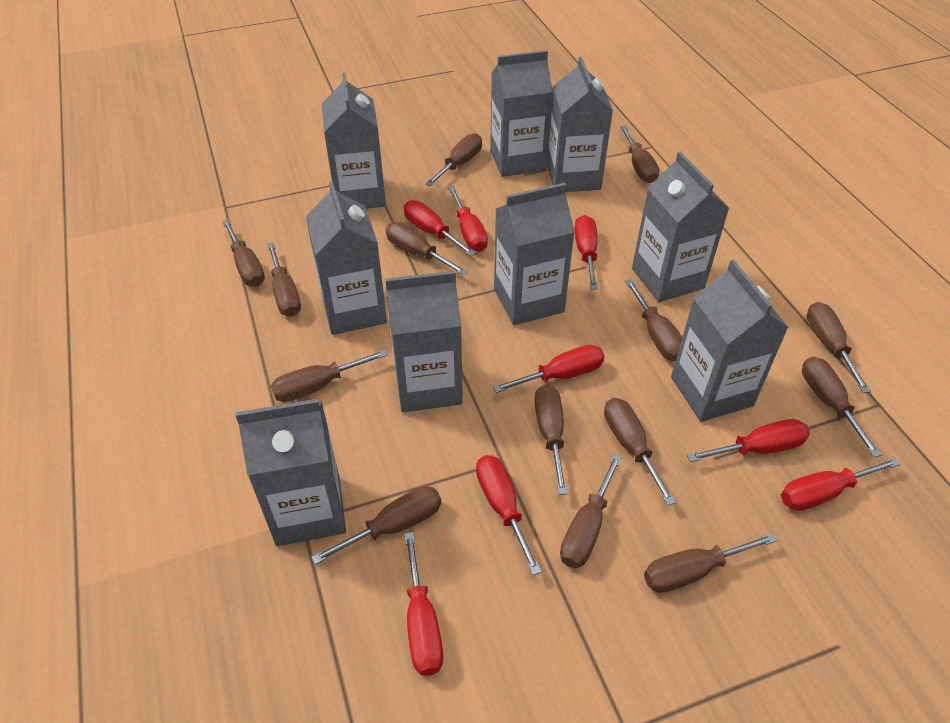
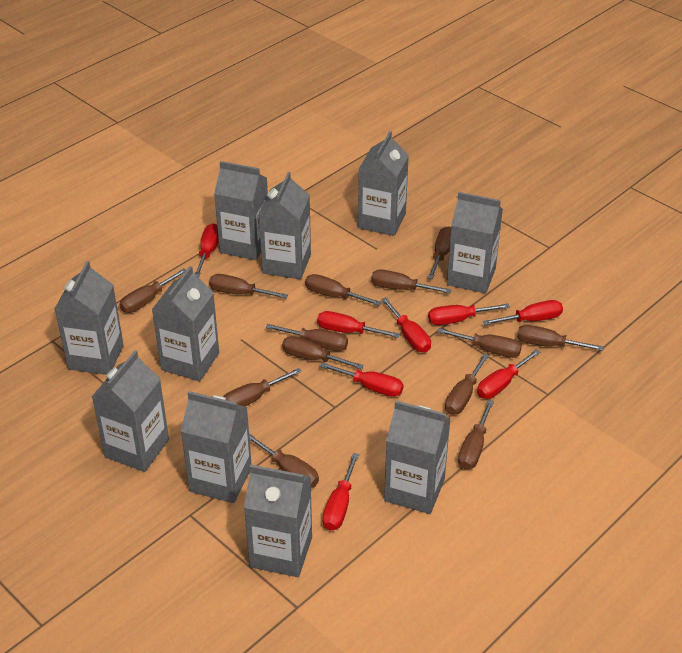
brown screwdriver: [222,220,265,287] [267,242,301,317] [271,349,388,402] [311,486,441,565] [386,222,468,275] [425,133,482,186] [534,385,568,495] [560,454,622,568] [604,398,676,505] [620,126,659,183] [625,279,682,361] [644,533,777,593] [802,356,882,457] [807,302,871,393] = 14 -> [119,268,186,313] [209,274,288,298] [223,368,302,406] [249,433,319,488] [266,324,348,351] [282,336,364,369] [305,274,382,306] [371,270,452,293] [428,226,451,279] [437,328,522,358] [445,354,489,415] [458,400,494,470] [517,325,604,351] = 13
grey carton: [235,399,346,546] [306,181,387,335] [322,72,386,209] [385,271,463,412] [490,50,553,177] [494,183,575,325] [547,56,613,192] [632,151,729,302] [671,260,789,422] = 9 -> [55,261,124,375] [92,350,169,472] [152,266,219,381] [181,391,252,503] [214,161,268,260] [244,465,312,577] [259,172,311,279] [358,131,409,236] [384,401,451,514] [447,192,503,294] = 10

